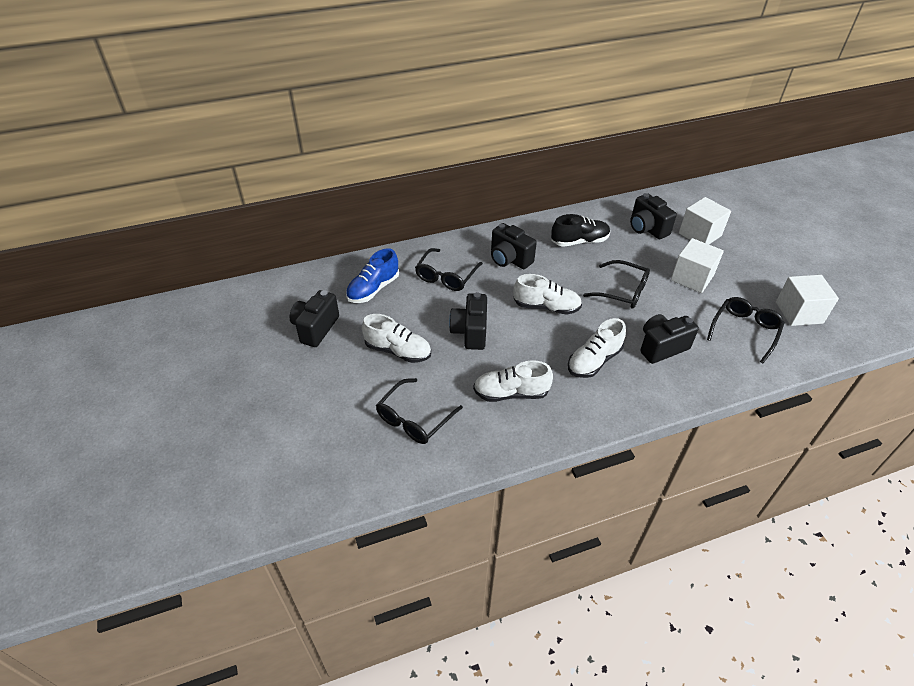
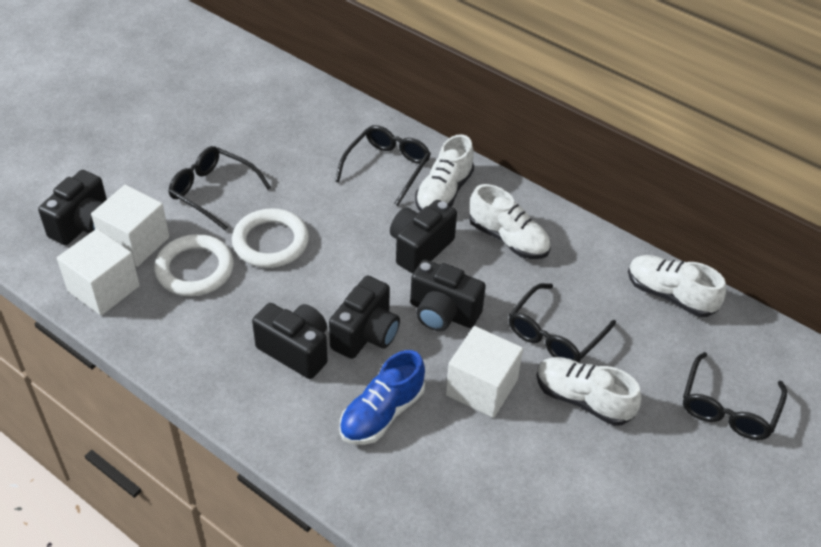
black shoe: [551,214,610,247] = 1 -> none = 0
white ring: none = 0 -> [154,234,234,296] [232,208,309,268] = 2

